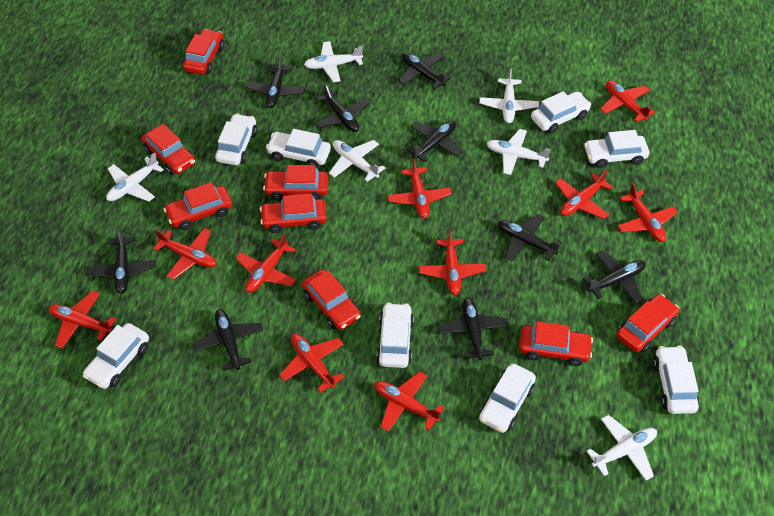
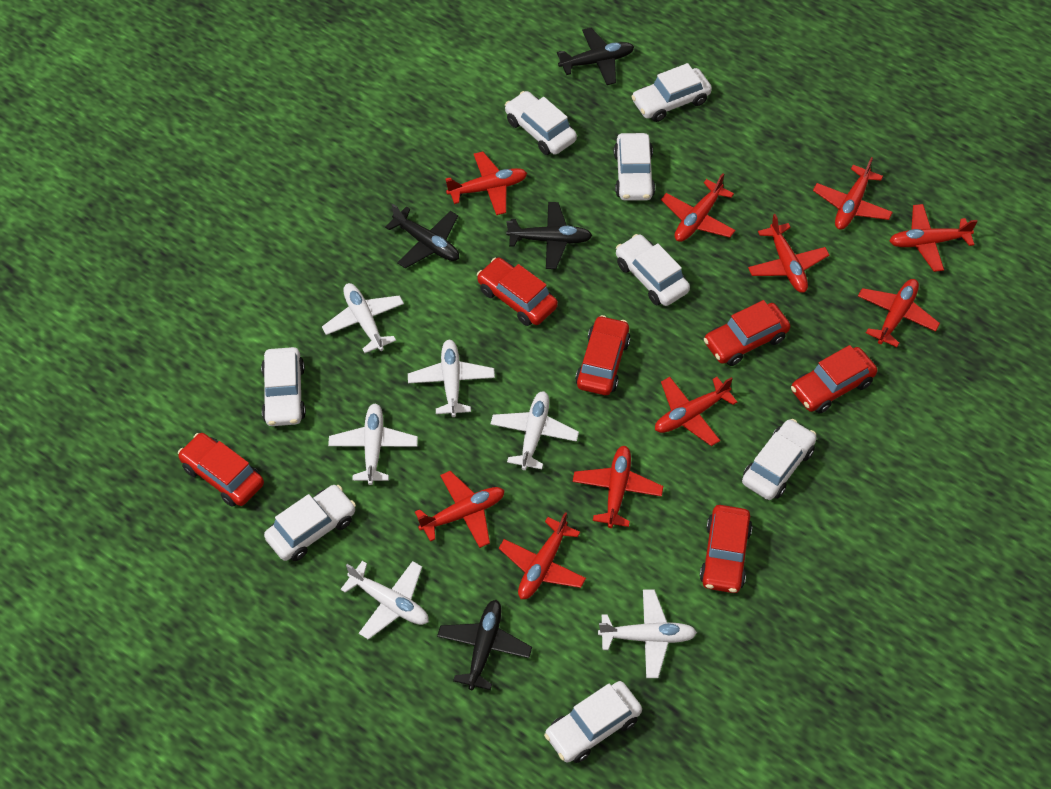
black plane: [87,228,156,294] [192,309,263,371] [246,55,305,108] [315,83,369,132] [399,52,451,89] [407,120,462,162] [438,297,508,360] [498,214,562,262] [583,250,646,303] = 9 -> [385,204,459,268] [437,600,532,690] [506,202,593,269] [557,28,634,85] = 4
red car: [142,124,195,175] [164,182,232,230] [183,29,224,75] [260,193,327,233] [263,165,328,201] [302,270,361,330] [519,321,593,366] [616,294,679,353] = 8 -> [178,433,264,507] [477,258,558,326] [575,315,631,395] [700,505,752,593] [704,300,790,366] [791,345,877,414] = 6

